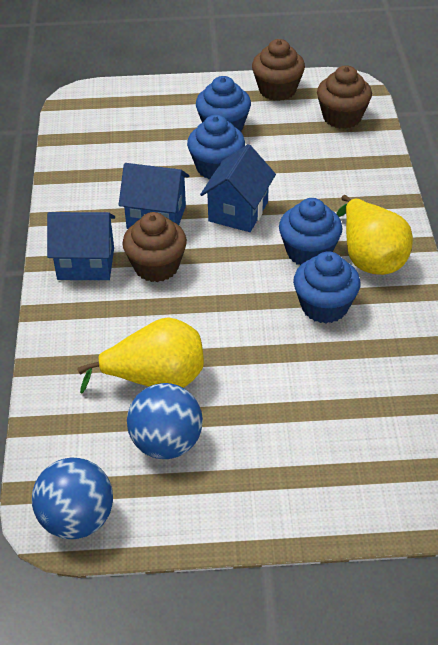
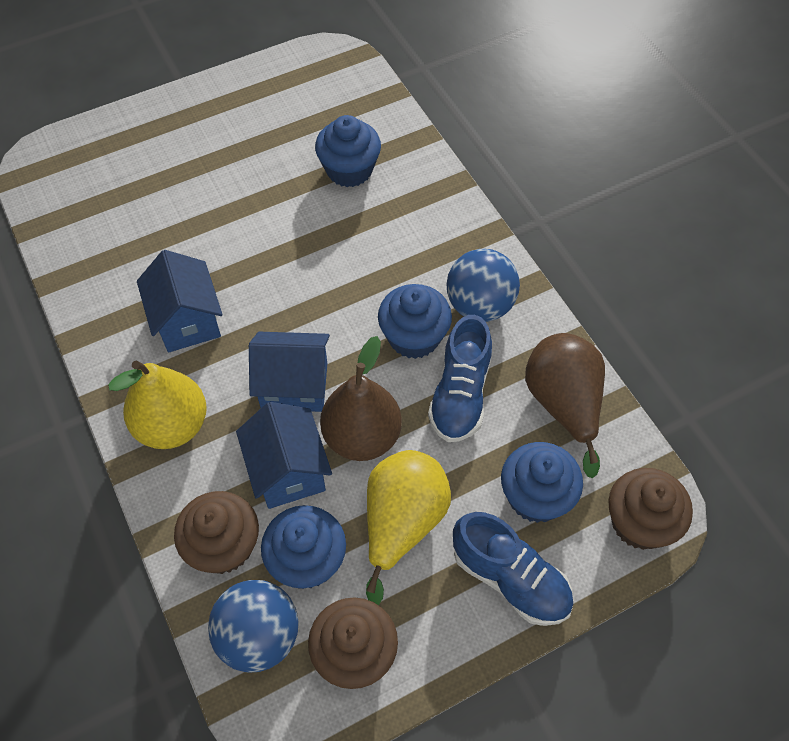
blue shoe: none = 0 -> [428,315,492,442] [453,512,573,626] = 2
brown pear: none = 0 -> [320,336,402,461] [525,333,605,478] = 2

